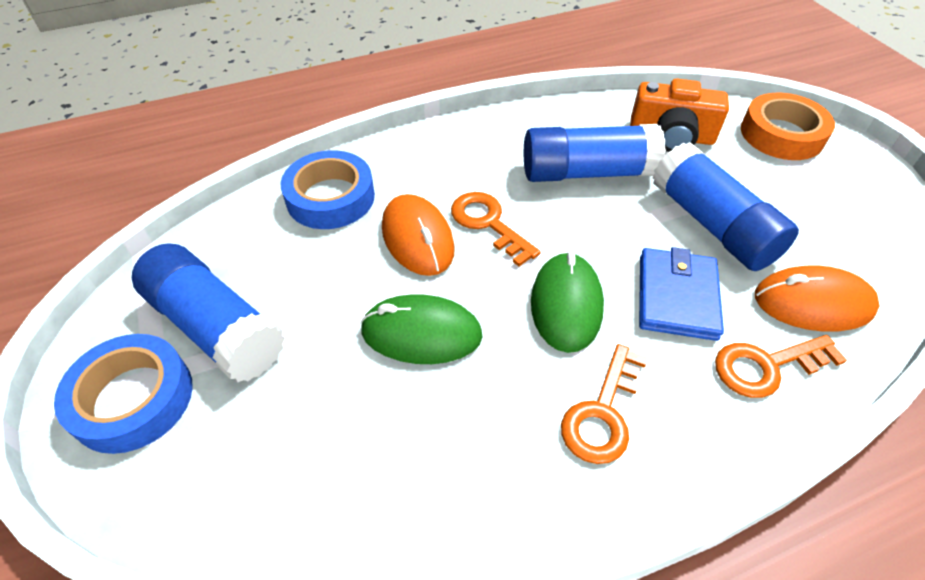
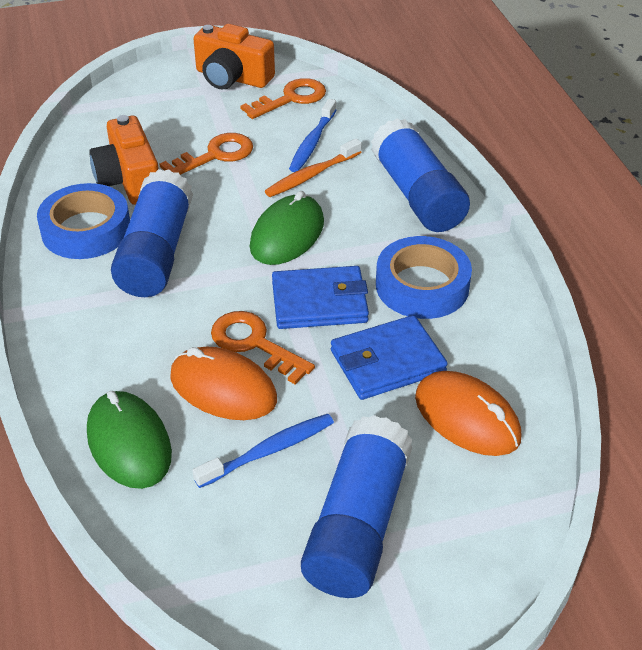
blue toothbrush: none = 0 -> [192,414,334,488] [289,99,336,172] = 2
blue wallet: [639,247,724,341] = 1 -> [272,266,369,329] [331,315,448,400] = 2
orange camera: [630,78,729,152] = 1 -> [89,115,159,205] [194,24,275,90] = 2
orange tape: [741,93,835,160] = 1 -> none = 0
orange toothbrush: none = 0 -> [265,139,362,197] = 1

